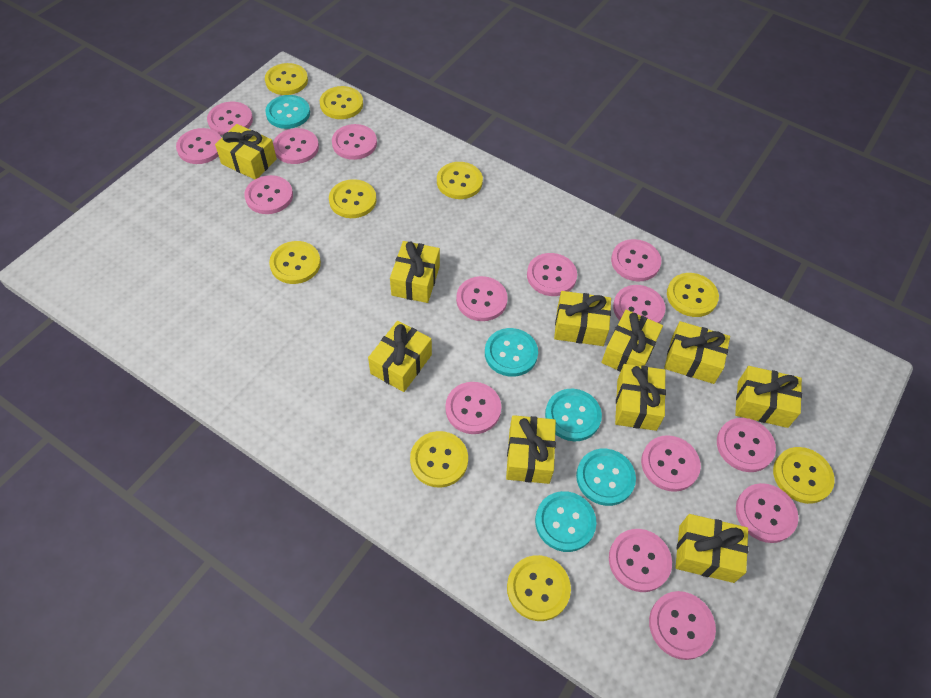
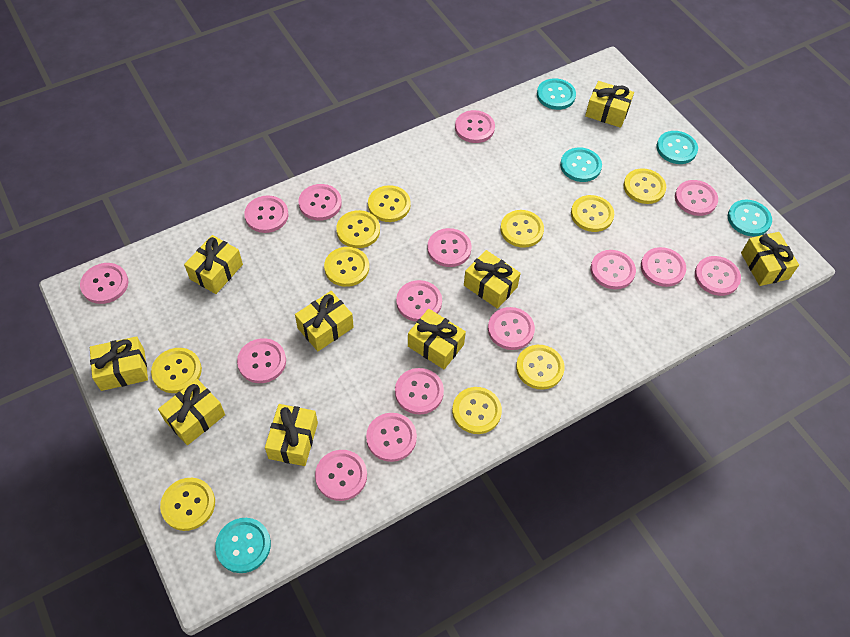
yellow button: [265,63,308,95] [269,241,321,284] [320,86,363,119] [329,179,376,218] [410,431,468,487] [437,162,483,199] [507,555,571,621] [667,273,719,317] [773,447,835,504] = 9 -> [151,348,202,393] [160,478,215,531] [324,247,369,287] [336,210,380,248] [368,185,411,222] [452,387,502,434] [500,210,544,248] [516,345,565,390] [571,195,614,232] [624,168,666,204] = 10
yellow gift: [215,124,277,179] [368,321,432,392] [390,241,440,303] [506,415,556,484] [554,291,611,346] [602,310,663,372] [615,364,666,431] [664,321,730,384] [675,514,748,583] [735,366,802,428] = 10 -> [90,336,148,391] [158,379,225,445] [184,235,243,294] [265,404,318,466] [295,291,354,351] [408,309,466,369] [464,250,521,309] [585,81,634,128] [741,232,799,286] = 9

